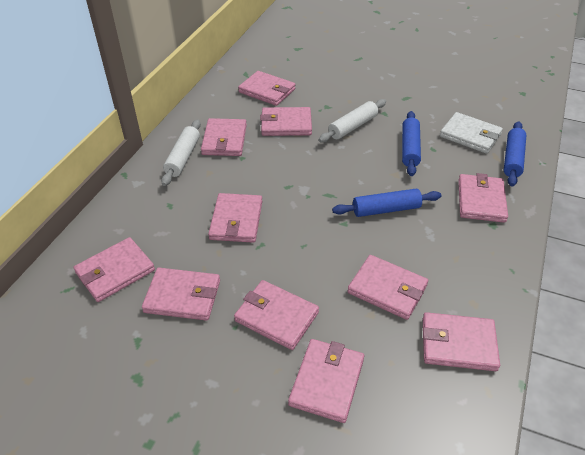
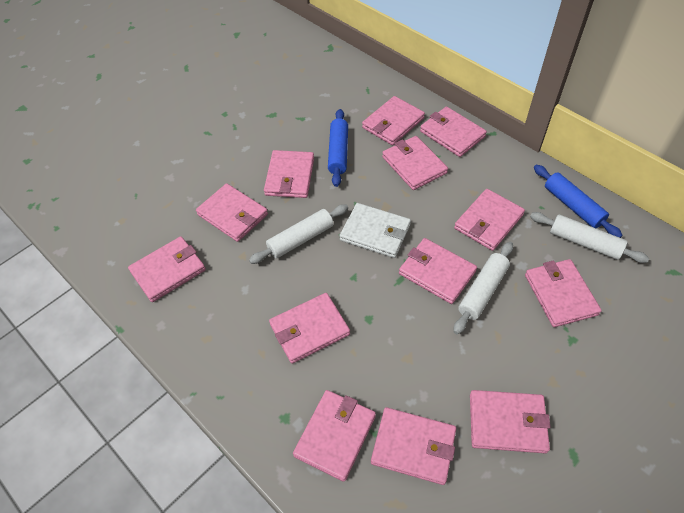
blue rolling pin: [332,189,441,217] [402,111,421,176] [504,121,526,186] = 3 -> [328,109,348,187] [534,164,623,238] = 2
pink wallet: [73,237,155,302] [142,268,220,321] [201,118,247,156] [208,193,262,243] [234,280,319,350] [238,71,296,106] [260,107,312,136] [288,339,364,423] [347,255,428,320] [423,312,500,371] [458,173,508,223] = 11 -> [128,236,206,302] [196,183,268,242] [264,150,314,198] [269,293,350,364] [293,390,376,482] [362,96,425,145] [371,407,456,485] [382,136,448,190] [399,238,477,304] [420,106,487,157] [454,189,525,251] [470,390,550,453] [525,259,602,327] = 13
white rolling pin: [161,120,201,186] [319,99,386,142] = 2 -> [249,204,348,264] [453,242,513,334] [530,212,649,263] = 3

